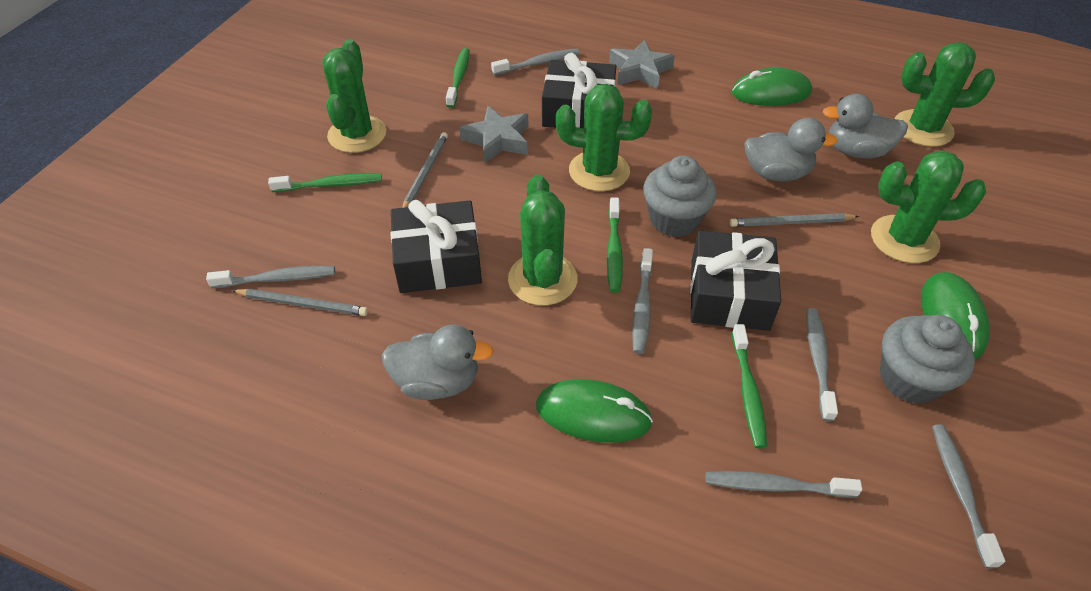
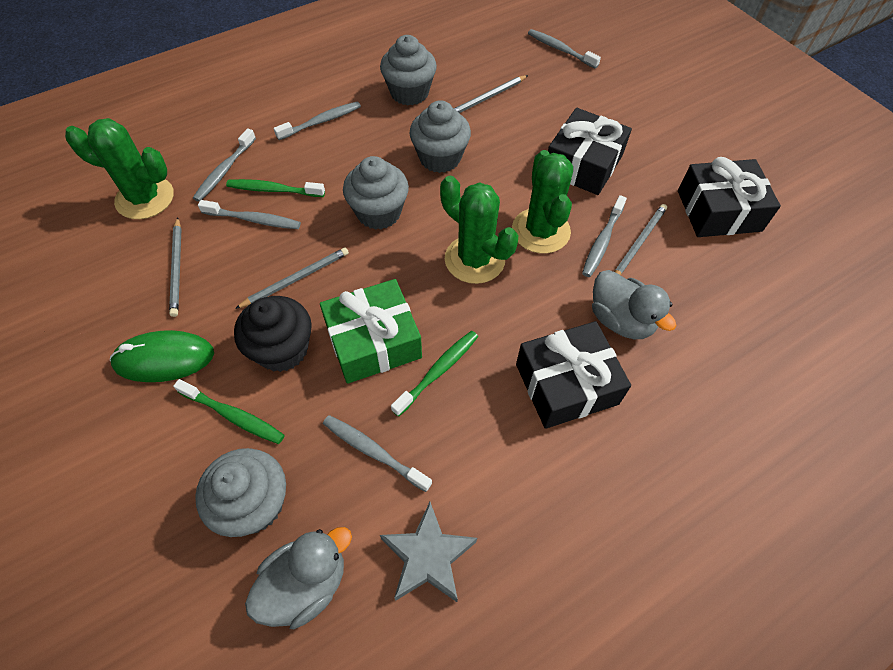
black cupcake: none = 0 -> [234,296,312,372] = 1
green cactus: [322,39,386,153] [508,175,577,306] [556,84,652,191] [871,151,986,263] [895,42,995,147] = 5 -> [65,118,174,219] [440,175,518,284] [512,150,573,254] = 3
green gift: none = 0 -> [320,279,422,384] = 1
green mouse: [536,379,653,443] [732,68,812,106] [921,272,990,360] = 3 -> [110,330,214,382] = 1
green toothbrush: [268,173,382,192] [446,48,470,108] [607,197,623,293] [732,324,767,449] = 4 -> [173,379,285,444] [226,179,325,197] [391,331,478,417] = 3
grey cupcake: [643,156,717,237] [880,315,975,404] = 2 -> [195,448,286,537] [343,156,409,230] [380,35,437,106] [409,100,471,173] = 4
grey duck: [382,324,494,400] [745,118,838,181] [822,94,908,158] = 3 -> [245,527,352,629] [592,270,676,339] = 2
grey pencil: [232,289,368,316] [402,132,448,208] [730,213,859,227] = 3 -> [169,217,181,317] [235,248,349,309] [454,75,528,113] [614,204,667,275] = 4
grey star: [459,106,528,163] [609,40,675,89] = 2 -> [380,502,477,602] = 1

